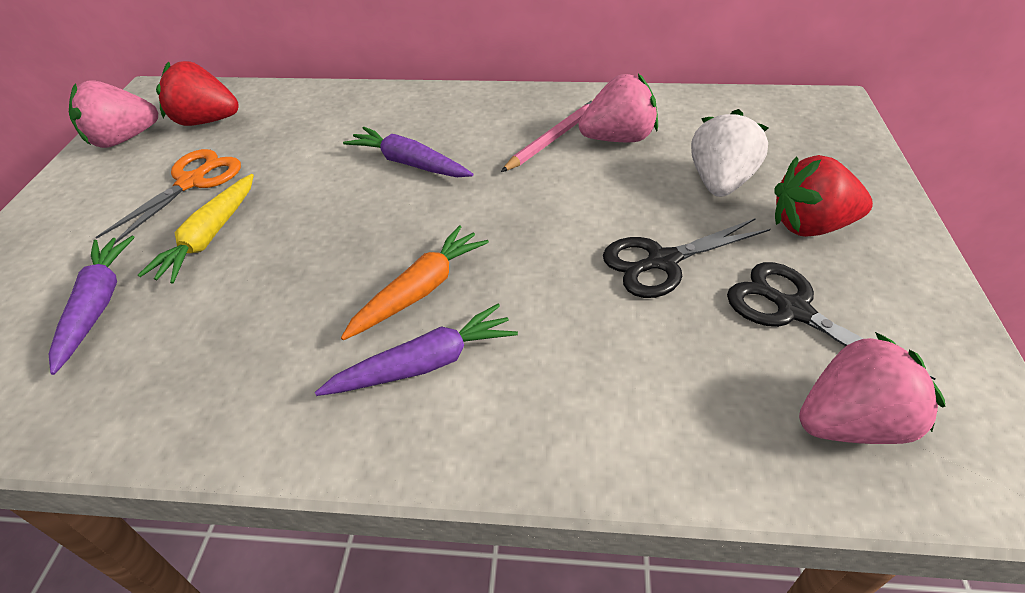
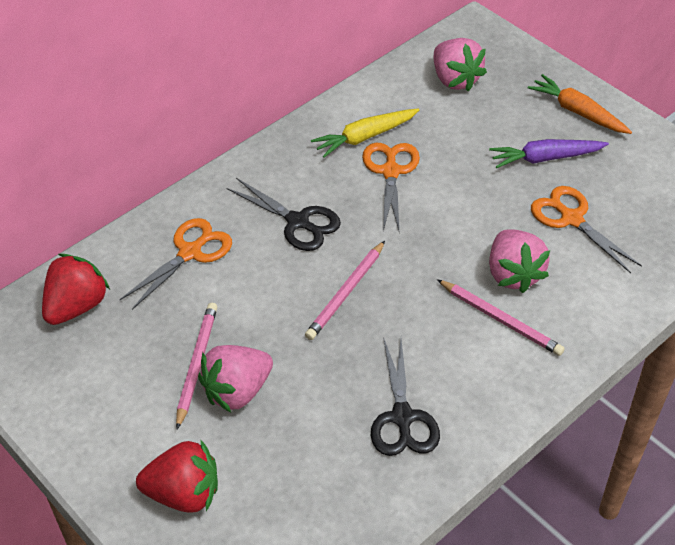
orange scissors: [95,149,241,244] = 1 -> [120,218,232,310] [362,143,420,231] [531,186,642,273] = 3
pink pencil: [501,99,594,172] = 1 -> [176,303,217,429] [305,241,385,340] [437,279,565,356] = 3
purple carrot: [48,236,134,375] [315,304,518,396] [343,127,473,177] = 3 -> [489,139,609,168] = 1
white strawberry: [691,109,768,197] = 1 -> none = 0

